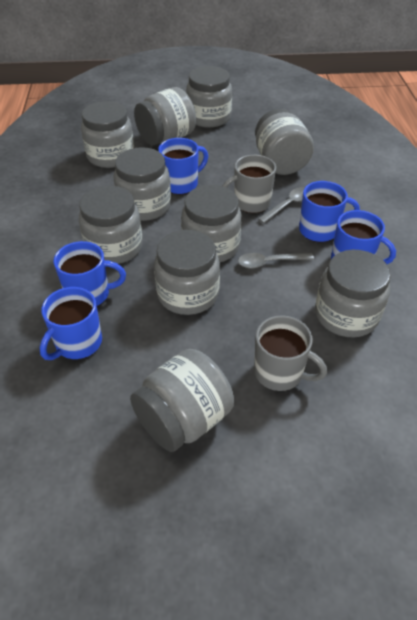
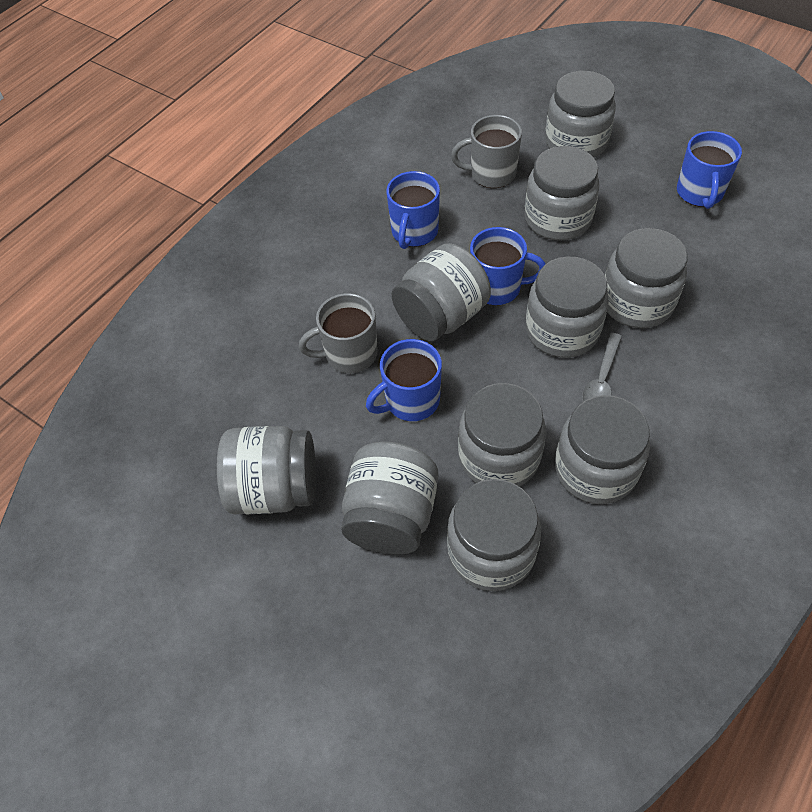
blue mug: [39,287,102,360] [54,241,126,306] [158,138,208,194] [299,181,360,242] [331,210,396,264] = 5 -> [366,339,442,421] [386,171,440,249] [470,227,545,305] [677,131,742,209] = 4
grey spoon: [238,253,314,268] [258,187,305,223] = 2 -> [582,333,622,401] = 1

